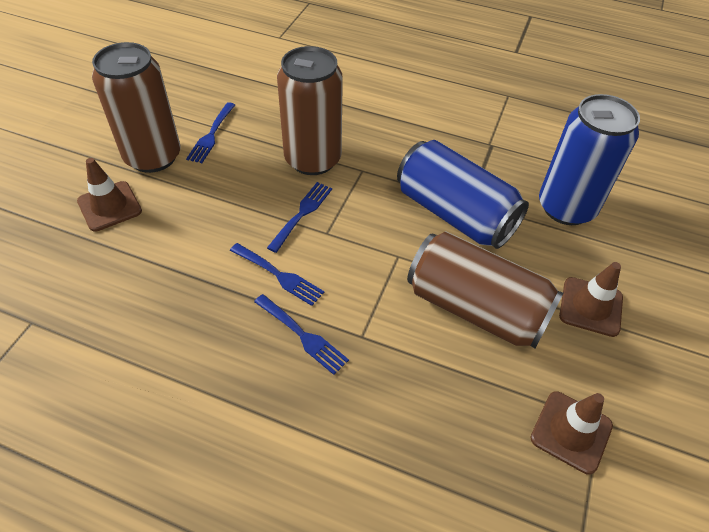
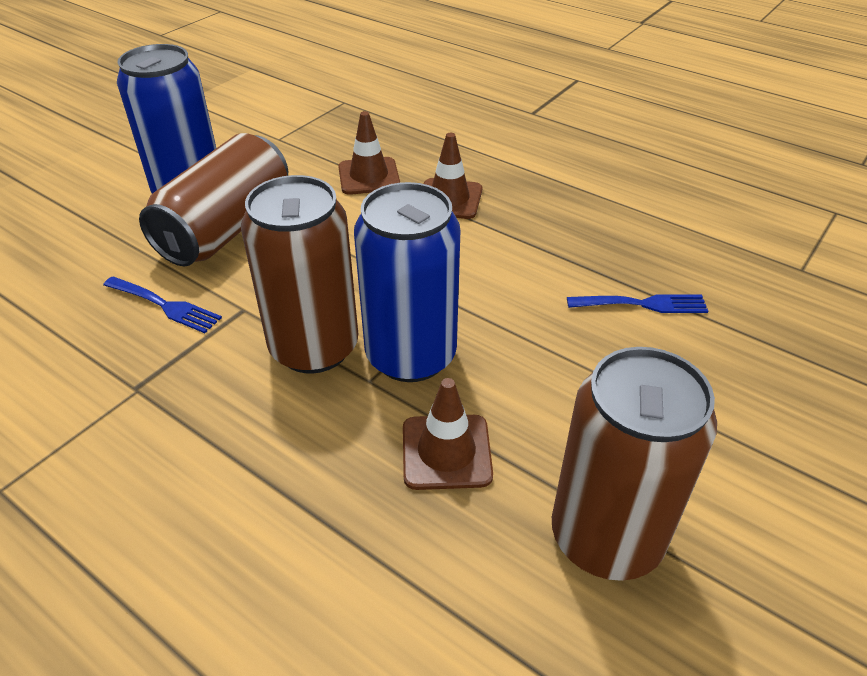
blue fork: [186,102,235,163] [230,243,324,306] [254,294,349,375] [267,182,332,253] = 4 -> [103,276,222,333] [567,294,708,313] = 2

